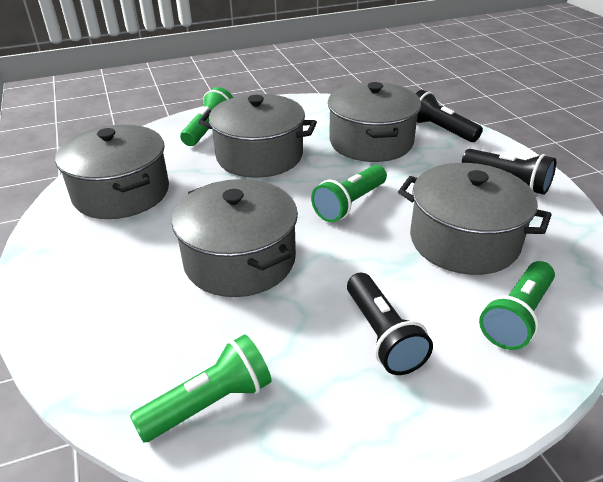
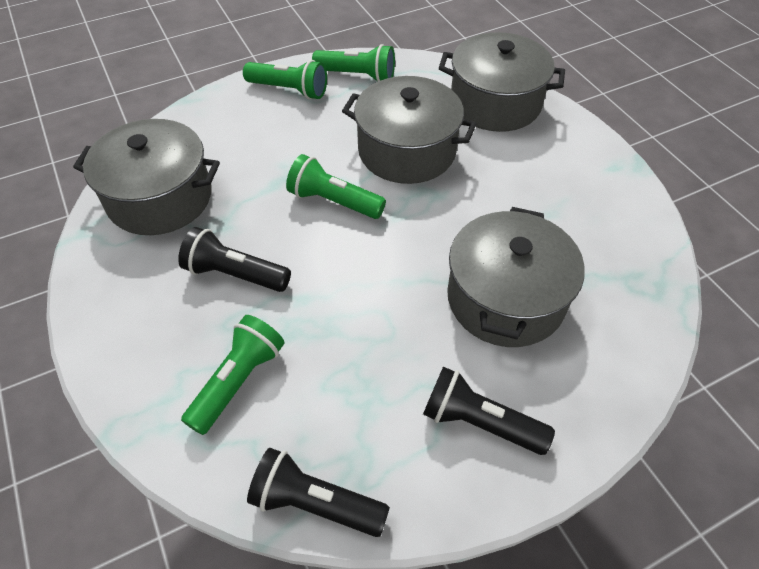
grey pot: [55,125,169,219] [172,179,298,297] [198,94,317,178] [328,82,421,162] [398,163,552,275] = 5 -> [73,119,220,235] [342,76,477,184] [439,32,565,132] [447,207,585,347] = 4

